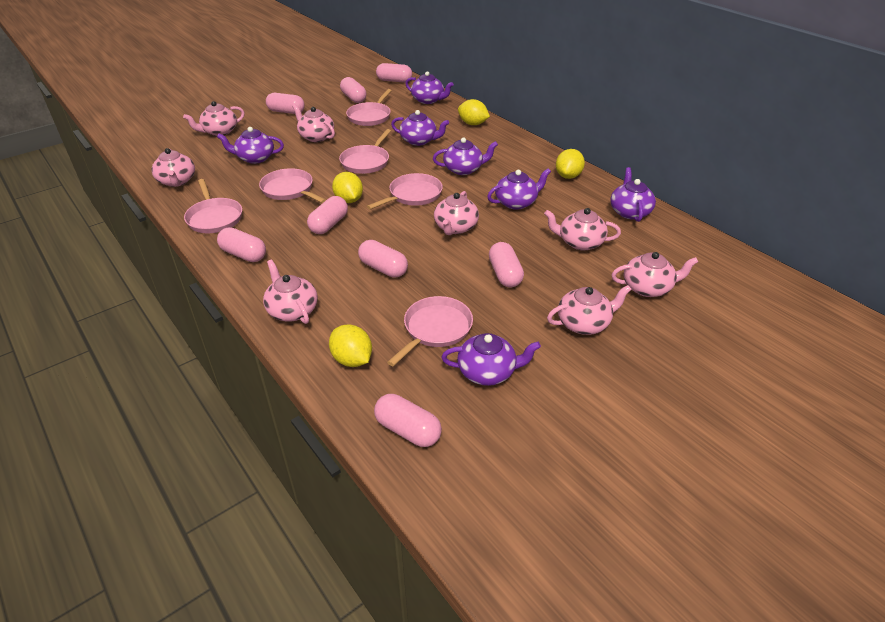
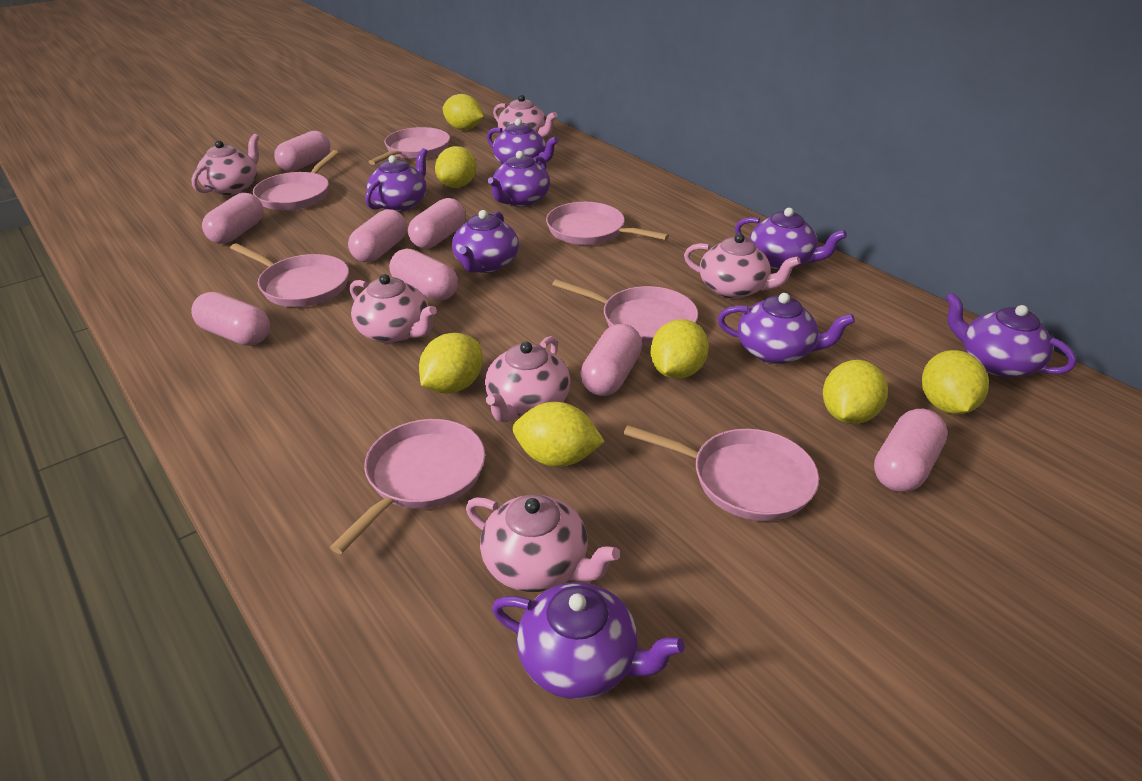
pink pan: [184,179,242,233] [259,168,326,203] [339,129,391,174] [346,89,392,126] [367,173,443,210] [387,296,473,366] = 6 -> [230,243,349,307] [253,150,339,211] [330,419,485,554] [368,127,450,165] [546,202,669,245] [552,279,698,345] [624,425,819,521] = 7
pink teapot: [151,148,195,187] [183,101,245,136] [263,260,318,324] [292,104,335,142] [434,191,479,235] [544,208,621,251] [547,285,632,335] [611,252,698,297] = 8 -> [191,134,259,195] [350,274,437,344] [466,495,620,592] [485,336,571,422] [493,95,557,138] [684,233,801,299] = 6
purple teapot: [217,127,284,164] [391,110,449,146] [405,71,454,104] [433,138,498,175] [441,333,541,386] [487,168,551,210] [610,167,656,222] = 7 -> [365,148,428,212] [452,210,519,273] [487,119,559,165] [488,151,550,207] [492,582,685,699] [718,293,855,364] [735,208,847,270] [945,292,1077,378] = 8
yellow lemon: [329,324,372,367] [332,172,363,203] [458,99,490,125] [556,149,585,179] = 4 -> [419,333,483,393] [435,146,477,188] [443,94,484,130] [513,402,605,467] [651,319,709,379] [823,360,888,424] [922,350,989,414] = 7

